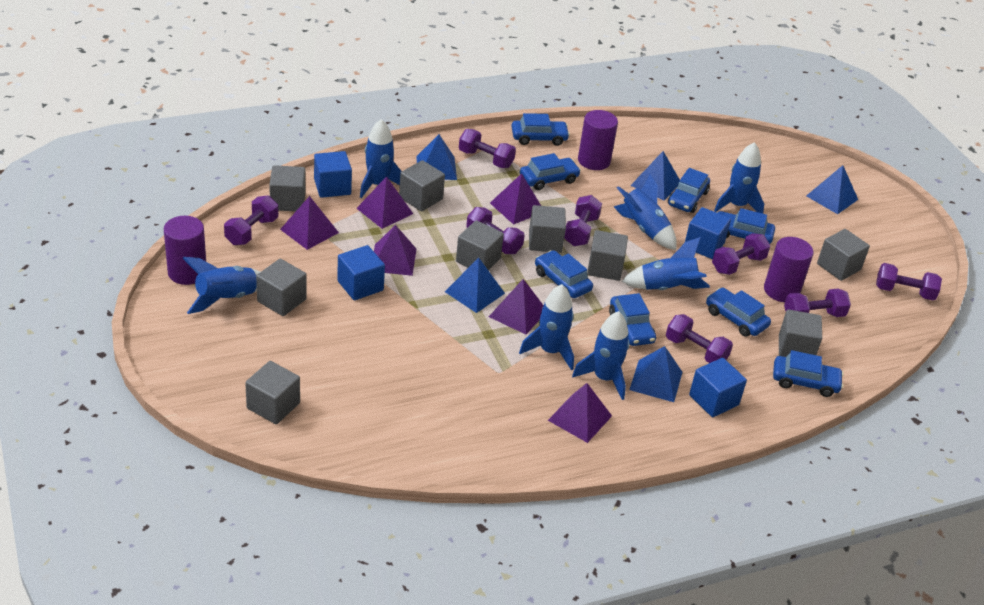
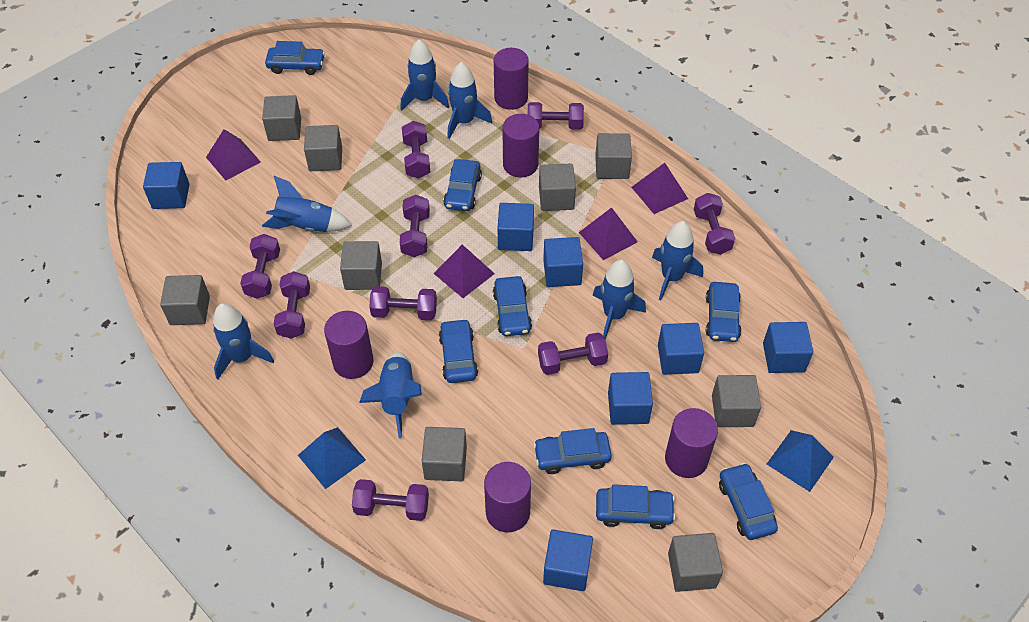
blue cube: [314,151,352,198] [337,245,385,300] [685,207,731,259] [689,358,747,417] = 4 -> [143,162,189,209] [497,203,534,251] [543,237,583,287] [543,529,593,591] [608,372,653,425] [658,323,704,375] [763,322,813,373] = 7
blue pyramid: [416,134,457,180] [445,258,505,313] [629,346,682,402] [630,151,680,200] [806,165,858,214] = 5 -> [298,427,366,489] [767,430,834,492] = 2
purple cylinder: [164,216,206,285] [578,110,618,170] [764,237,814,302] = 3 -> [324,311,373,379] [484,462,531,532] [494,48,529,110] [502,114,539,177] [665,408,718,478] = 5
purple dumbbell: [224,195,278,245] [459,129,516,168] [466,207,525,254] [564,195,602,246] [666,314,733,363] [712,233,770,275] [784,288,851,317] [876,263,942,300] = 8 -> [240,234,280,299] [274,271,310,339] [352,479,429,521] [369,286,437,320] [400,195,430,257] [402,121,430,179] [528,102,584,130] [538,332,608,375] [694,193,735,255] = 9
purple pyramid: [280,196,339,250] [356,176,413,229] [374,225,416,276] [489,279,544,334] [490,173,541,225] [548,383,612,443] = 6 -> [206,129,261,181] [433,245,495,298] [579,207,638,260] [631,163,688,214] = 4

